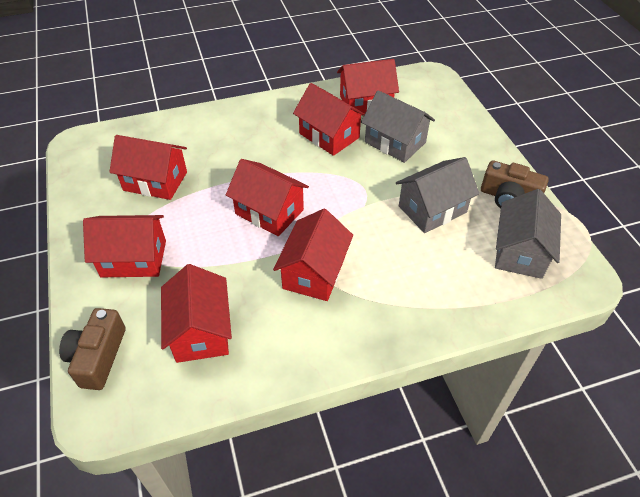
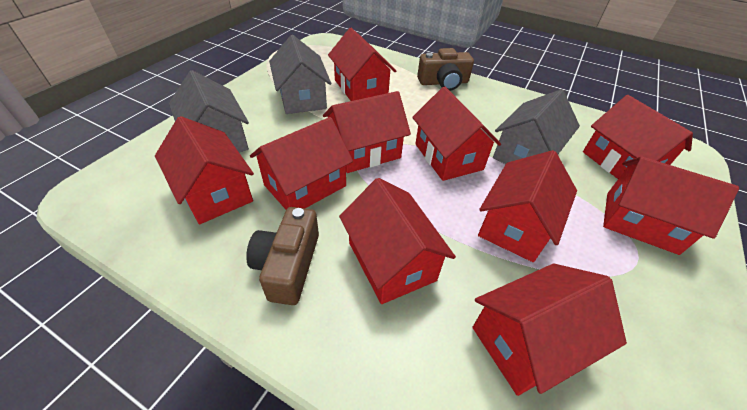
red house: [83,215,166,277] [109,135,187,200] [161,264,232,363] [226,159,309,236] [273,209,353,301] [293,83,365,156] [337,59,399,115] = 7 -> [155,116,254,224] [250,117,353,210] [323,91,411,173] [328,28,396,101] [339,178,456,304] [412,87,501,181] [472,264,627,396] [478,150,577,262] [583,95,693,179] [603,156,739,255] = 10

